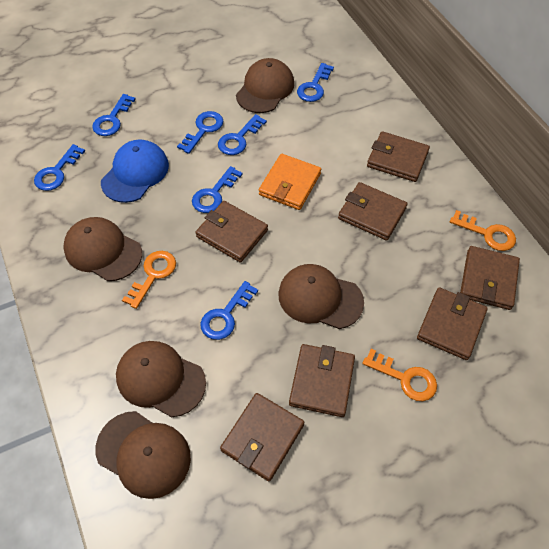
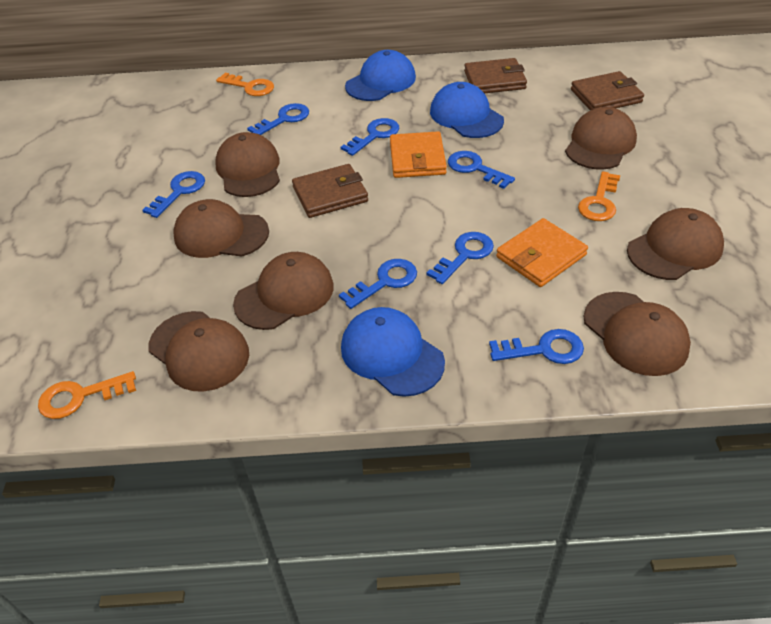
blue cap: [101,139,169,203] = 1 -> [341,307,445,397] [345,50,416,101] [430,82,504,138] = 3
brown cap: [63,217,142,281] [96,411,191,499] [116,341,206,417] [236,58,294,113] [278,264,364,329] = 5 -> [149,311,249,392] [173,199,269,258] [215,132,280,197] [233,252,334,330] [565,107,637,170] [583,292,691,376] [627,208,724,280] = 7
brown wallet: [196,201,268,263] [220,393,305,481] [289,344,355,417] [338,182,408,241] [367,131,430,182] [417,288,488,360] [460,246,520,310] = 7 -> [292,164,368,218] [464,58,527,94] [571,71,644,110] = 3
orange wallet: [259,154,321,210] = 1 -> [390,131,447,178] [496,218,588,287] = 2

